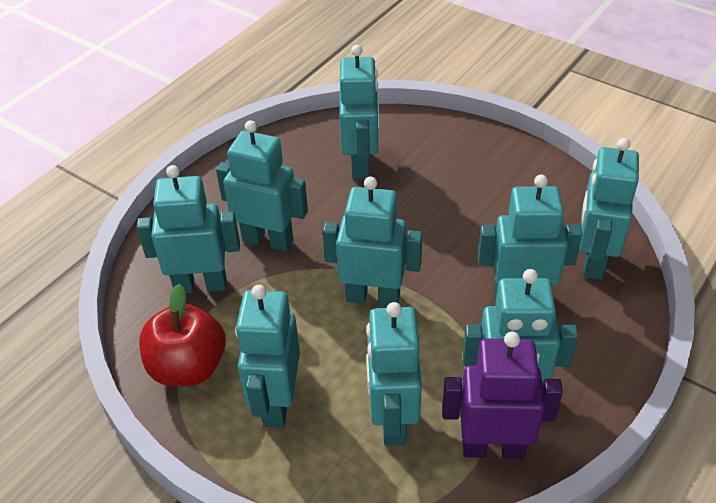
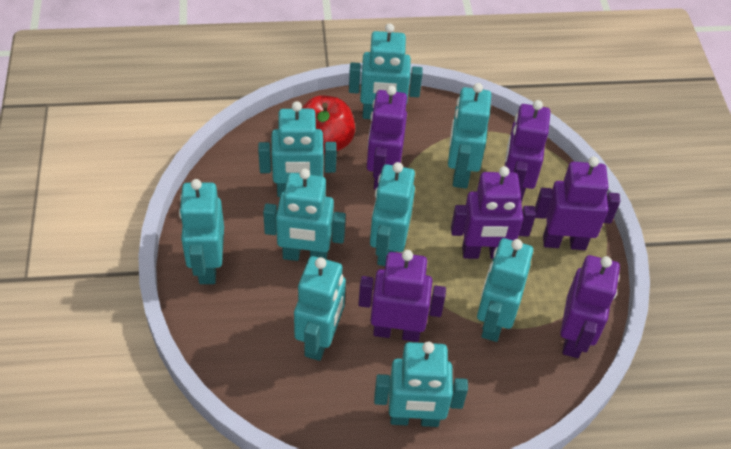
purple robot: [442,332,563,459] = 1 -> [358,250,446,342] [367,85,407,190] [451,166,536,259] [505,100,551,203] [535,157,620,250] [560,255,620,358] = 6

